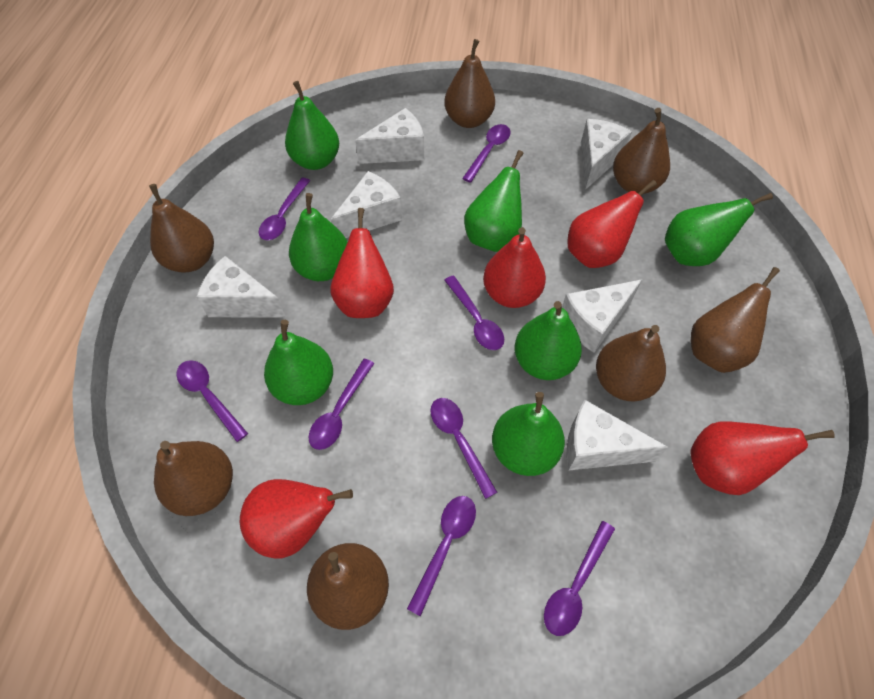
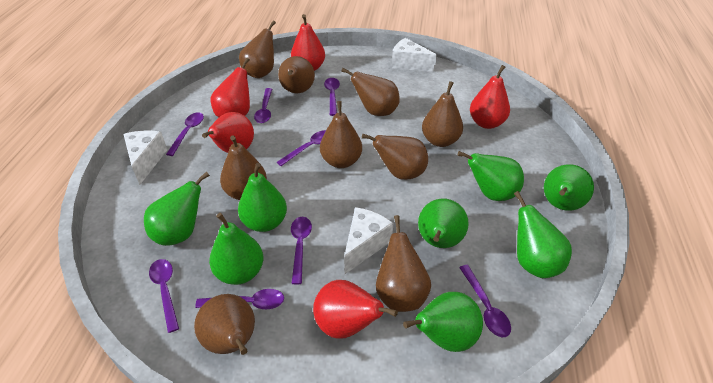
brown pear: [149,184,214,273] [154,441,233,516] [307,543,389,630] [444,39,495,128] [596,325,666,402] [613,108,670,194] [691,267,780,373] = 7 -> [194,294,255,355] [220,135,267,200] [239,21,276,78] [278,56,315,93] [320,101,362,168] [341,68,400,116] [362,134,428,180] [376,215,431,312] [422,81,463,147] = 9
green pear: [264,320,333,405] [285,81,339,170] [289,193,348,281] [464,150,523,252] [492,392,565,476] [515,301,582,380] [665,193,773,266] = 7 -> [144,171,210,246] [209,213,263,285] [238,163,287,232] [403,292,483,352] [418,199,469,248] [458,151,524,201] [514,191,572,278] [544,164,594,211] = 8
white cheese: [197,256,286,318] [331,171,402,238] [355,108,424,164] [562,280,642,353] [567,399,668,471] [581,119,632,190] = 6 -> [123,130,168,185] [344,207,394,274] [392,38,437,72] = 3

